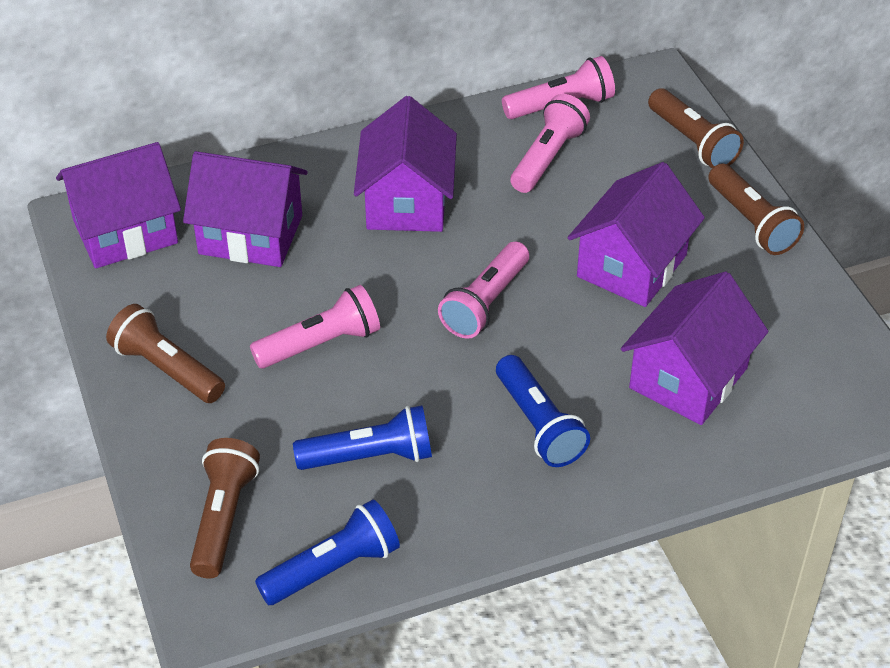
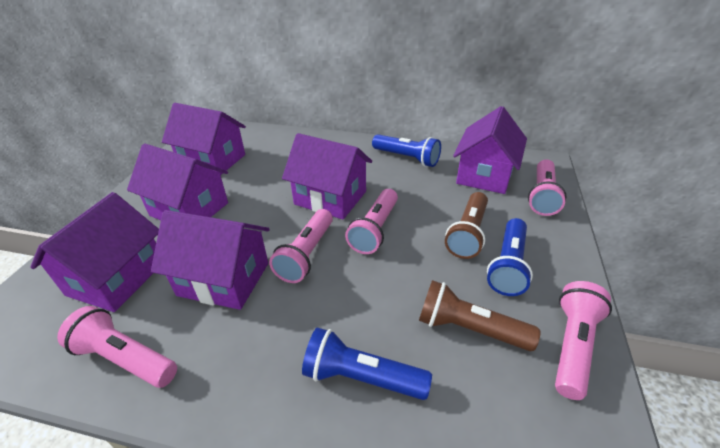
brown flashlight: [106,304,225,403] [190,438,260,579] [648,89,744,168] [708,164,804,255] = 4 -> [419,280,540,351] [445,192,488,259] = 2
pink flashlight: [250,285,380,368] [438,242,529,339] [502,56,615,119] [510,94,590,193] = 4 -> [57,306,177,388] [269,209,333,283] [345,189,398,254] [528,160,566,216] [555,281,612,400] = 5
purple house: [56,142,181,268] [183,151,308,267] [354,96,457,232] [568,162,705,307] [621,272,769,425] = 5 -> [30,192,159,312] [127,144,228,220] [151,210,270,310] [162,103,246,175] [282,133,372,219] [453,106,527,194] = 6

